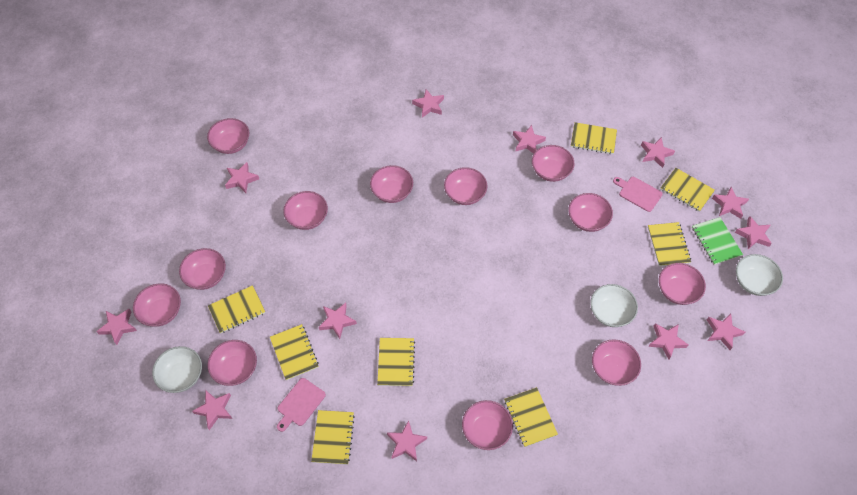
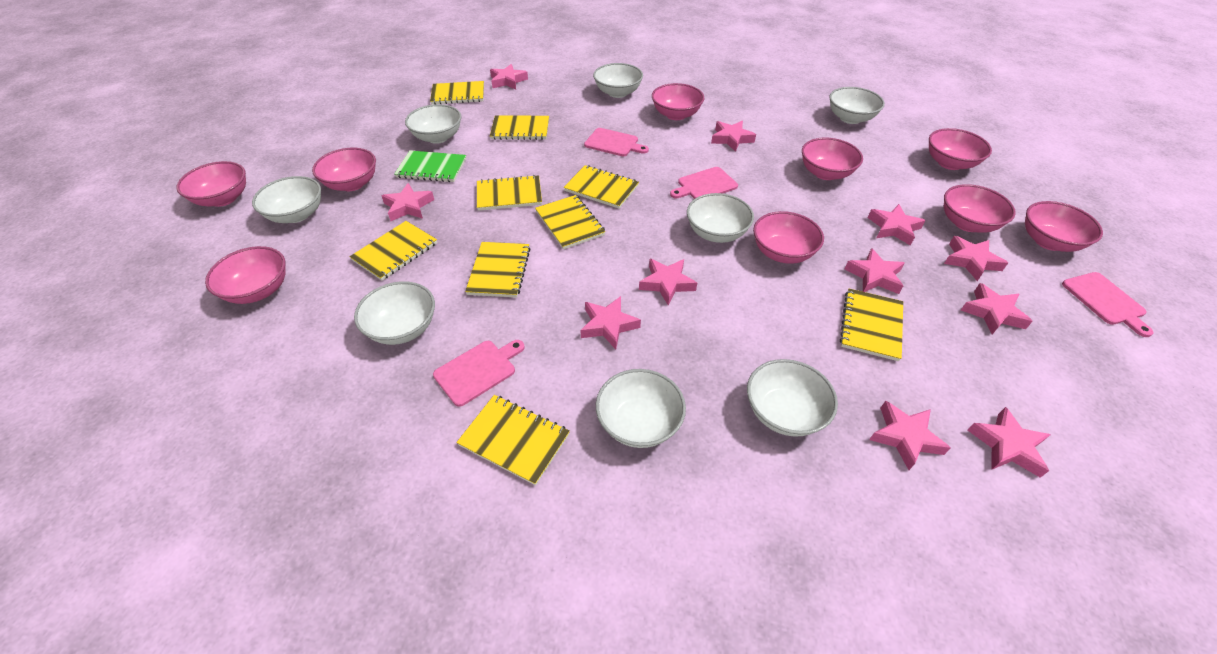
pink bowl: [133,283,181,327] [179,248,226,290] [207,118,249,154] [207,340,257,386] [283,191,328,230] [370,165,413,203] [444,167,488,205] [462,400,513,450] [532,145,575,182] [568,193,613,232] [592,339,641,386] [659,263,706,305] = 12 -> [176,161,246,207] [205,246,286,304] [312,148,376,191] [652,83,704,120] [753,211,824,264] [802,138,863,180] [929,128,992,170] [944,184,1016,233] [1025,201,1103,252] = 9
pink cutting board: [277,378,326,432] [613,177,663,212] = 2 -> [433,340,525,407] [584,128,649,156] [670,167,738,199] [1062,272,1154,337] = 4
pink star: [96,309,137,345] [192,391,232,430] [225,162,259,193] [319,303,357,339] [387,420,427,461] [412,89,444,118] [513,125,546,154] [641,137,675,168] [648,323,688,359] [707,313,745,350] [712,187,749,219] [735,216,772,249] = 12 -> [382,183,434,221] [490,64,528,89] [580,296,641,350] [639,259,697,305] [711,121,756,152] [845,248,905,294] [868,204,926,246] [869,401,951,470] [944,236,1008,281] [961,283,1033,334] [968,407,1051,478] = 11
white bowl: [152,346,202,393] [590,284,638,327] [736,254,783,296] = 3 -> [252,176,321,223] [354,281,435,345] [405,104,461,144] [593,63,643,98] [596,369,686,448] [687,193,754,243] [747,359,838,437] [829,87,885,124] = 8
yellow notebook: [208,285,265,334] [270,324,319,380] [311,410,355,465] [377,338,415,386] [504,387,558,447] [571,122,617,154] [648,222,691,266] [660,168,715,212] = 8 -> [349,221,437,281] [430,81,484,104] [456,395,570,486] [465,242,531,298] [477,175,542,211] [490,116,549,140] [535,195,606,249] [564,165,639,208] [840,289,903,361] = 9

